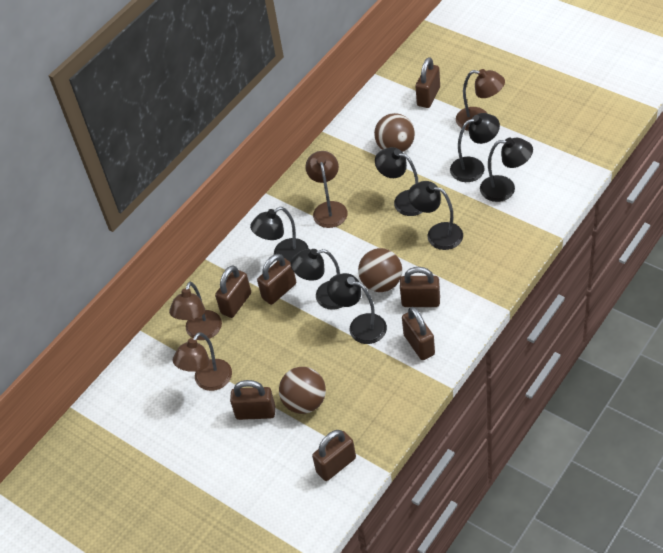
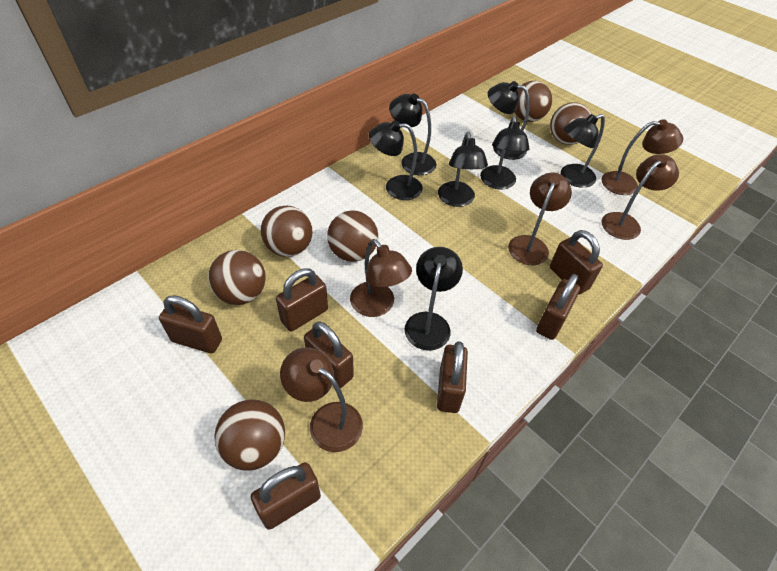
brown ball: [279,367,326,414] [358,248,402,292] [374,113,415,152] = 3 -> [208,250,266,305] [214,400,285,471] [261,205,313,257] [327,210,378,262] [514,81,552,122] [550,102,591,145] = 6
brown lamp: [169,282,222,340] [172,332,232,391] [305,151,348,228] [456,69,505,131] = 4 -> [280,348,363,452] [350,239,412,317] [508,173,572,265] [602,119,683,195] [602,154,679,240] = 5

